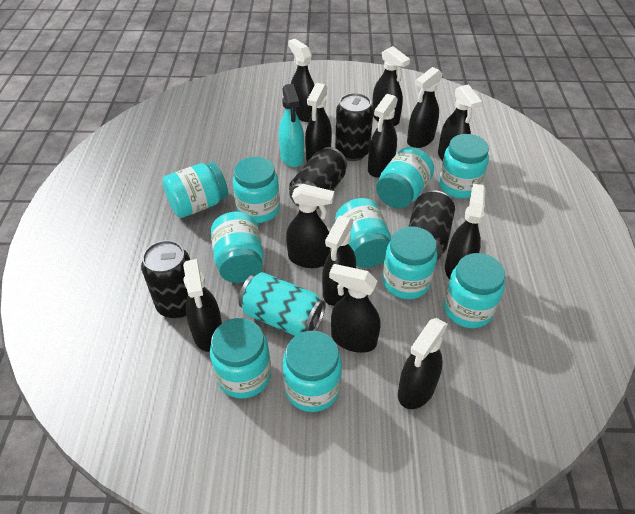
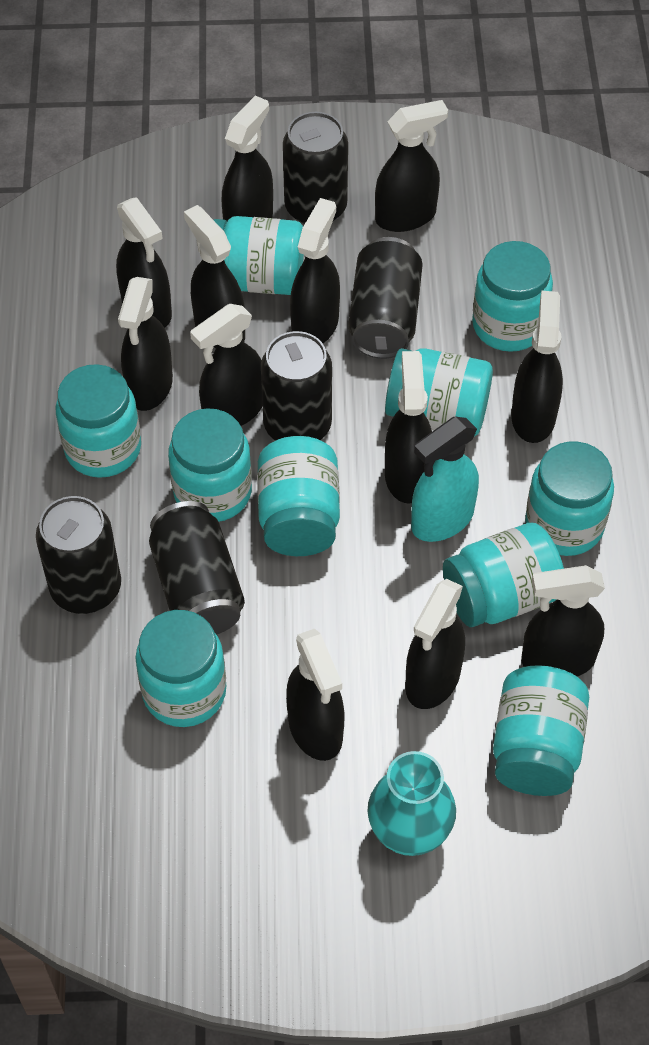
black can: [141,240,190,319] [289,147,347,209] [335,93,373,161] [408,190,455,260] = 4 -> [36,496,121,614] [149,501,245,635] [261,331,332,441] [283,112,348,225] [349,237,423,359] = 5
turquoise can: [239,272,326,336] = 1 -> none = 0
turquoise vase: none = 0 -> [367,751,456,856] = 1

